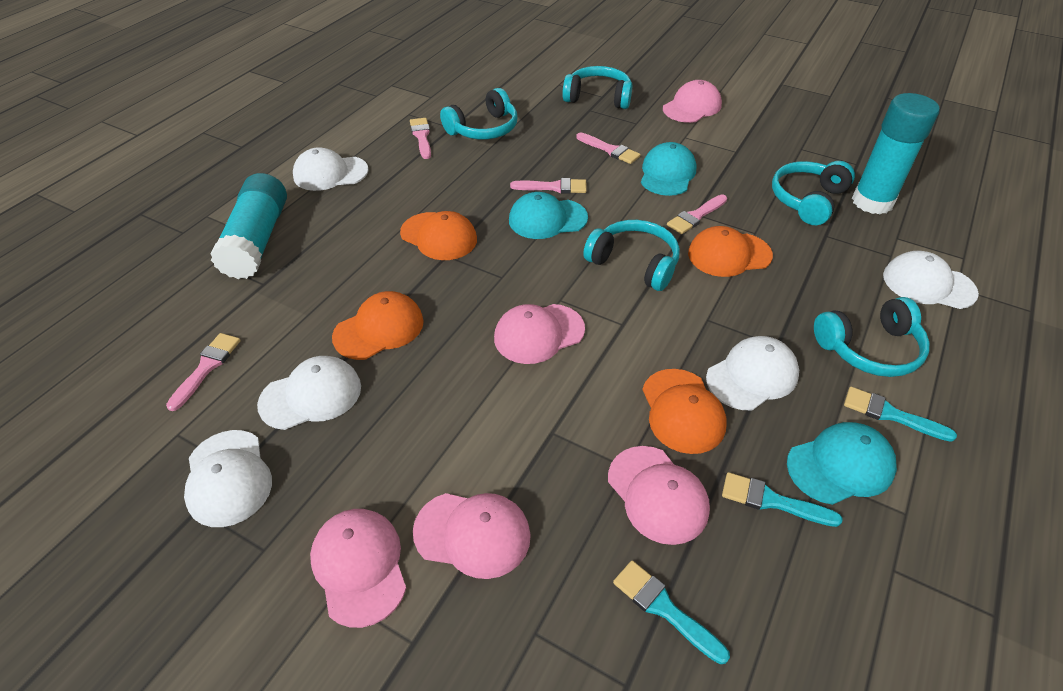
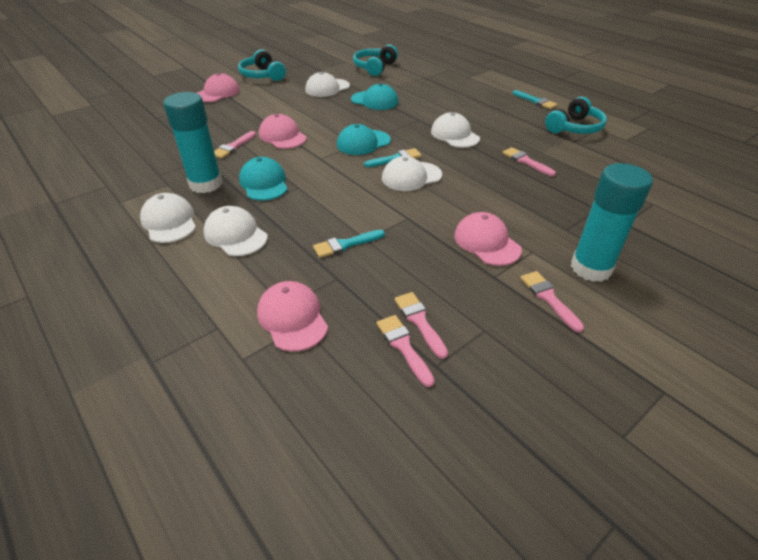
orange cap: [332,291,424,360] [400,211,477,260] [642,369,727,454] [688,226,773,277] = 4 -> none = 0
pink cap: [310,509,406,628] [413,493,531,579] [494,304,585,364] [608,446,710,545] [663,80,722,123] = 5 -> [197,73,240,102] [257,281,328,351] [259,114,307,149] [454,212,522,266] = 4
turquoise headphones: [440,88,517,139] [562,66,632,109] [583,220,680,291] [772,161,855,225] [814,297,930,377] = 5 -> [238,49,286,81] [353,45,398,76] [545,97,607,134] = 3

